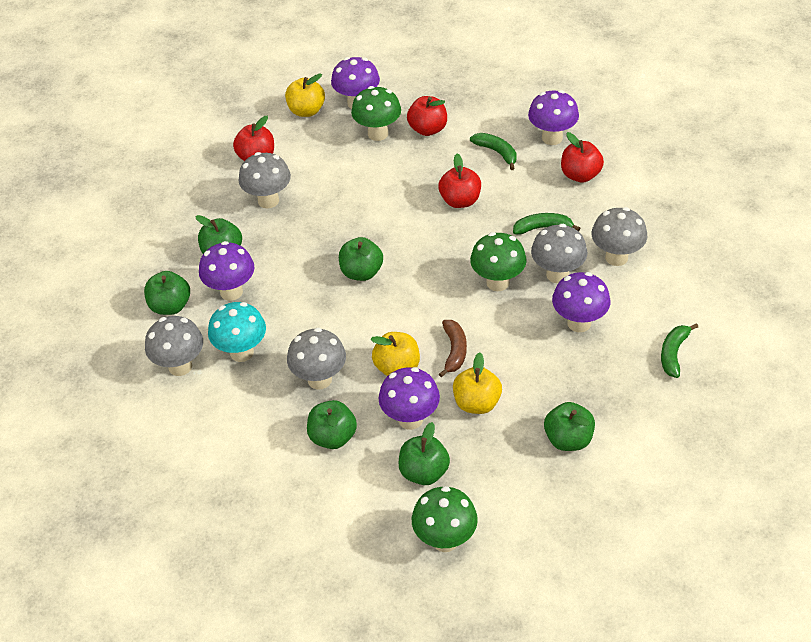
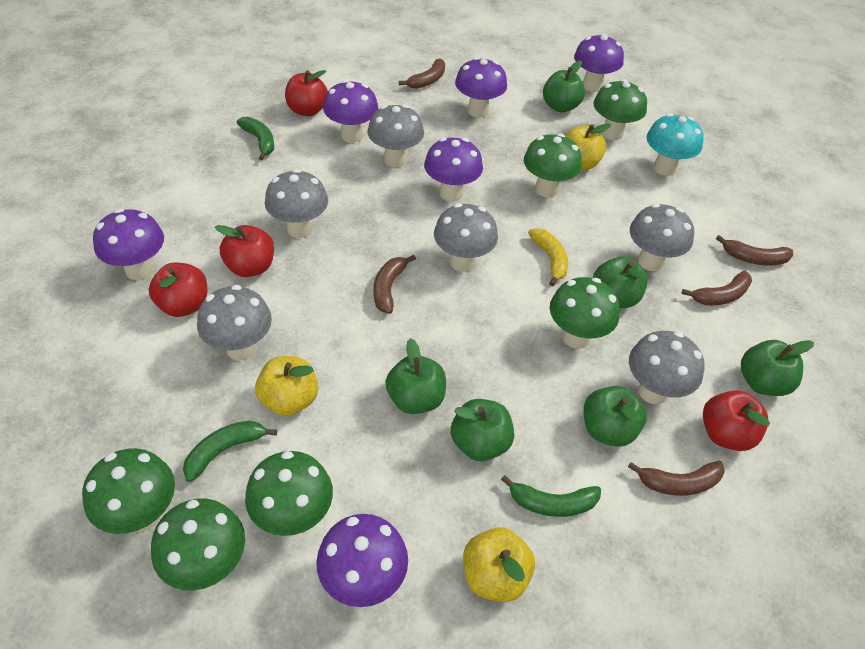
brown banana: [439,320,467,378] = 1 -> [374,255,416,314] [399,58,445,89] [628,461,725,496] [681,271,752,305] [716,235,793,265] = 5
green mushroom: [351,86,401,141] [412,486,478,552] [470,232,527,291] = 3 -> [82,448,175,534] [151,498,245,591] [245,451,333,536] [524,134,581,198] [550,277,620,349] [593,79,647,140] = 6
grey mushroom: [145,316,203,376] [239,152,291,208] [287,328,346,389] [531,224,587,283] [592,207,647,266] = 5 -> [197,285,272,360] [265,169,328,238] [368,104,424,167] [434,203,498,272] [629,331,705,405] [630,203,694,271] = 6
purple mushroom: [199,241,254,301] [331,57,380,109] [378,367,440,430] [528,90,579,145] [552,272,610,332] = 5 -> [93,209,164,280] [316,514,408,607] [323,80,378,143] [424,137,483,202] [455,57,507,118] [574,34,624,92] = 6
yellow banana: none = 0 -> [528,228,568,286] = 1

